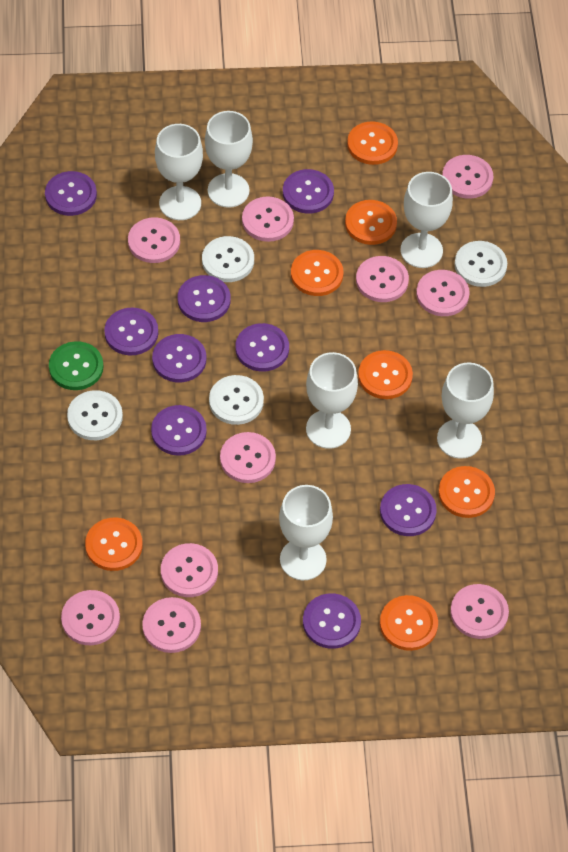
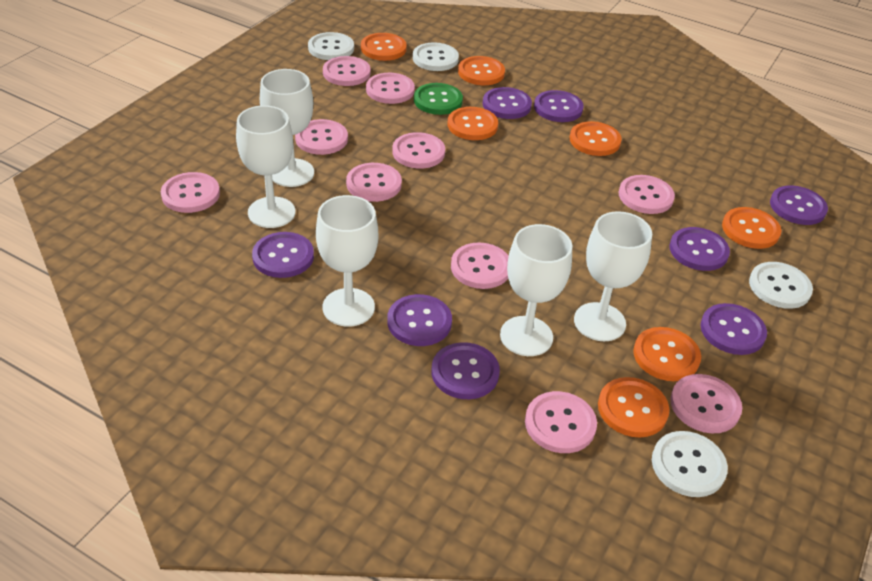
purple button: [45,171,97,216] [104,308,158,356] [151,405,207,456] [152,334,206,382] [178,275,231,322] [235,323,289,372] [283,169,334,214] [303,593,361,649] [380,484,437,536] = 9 -> [252,232,314,278] [387,294,452,346] [431,342,500,399] [483,87,532,119] [534,90,584,122] [670,227,730,271] [701,303,767,355] [770,186,828,225] = 8
white goblet: [155,124,203,220] [205,111,253,208] [279,485,333,580] [306,352,358,449] [400,172,453,268] [437,362,494,459] = 6 -> [236,105,296,228] [260,69,314,187] [316,195,378,327] [500,224,572,356] [574,211,652,341] = 5

